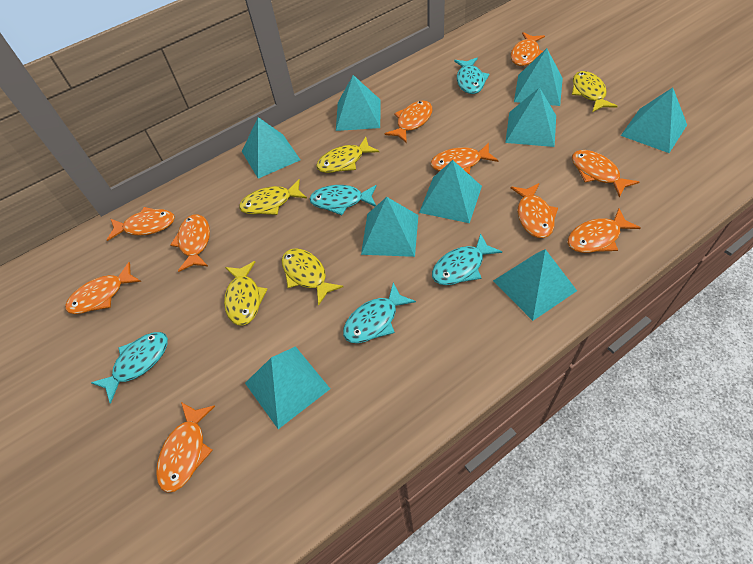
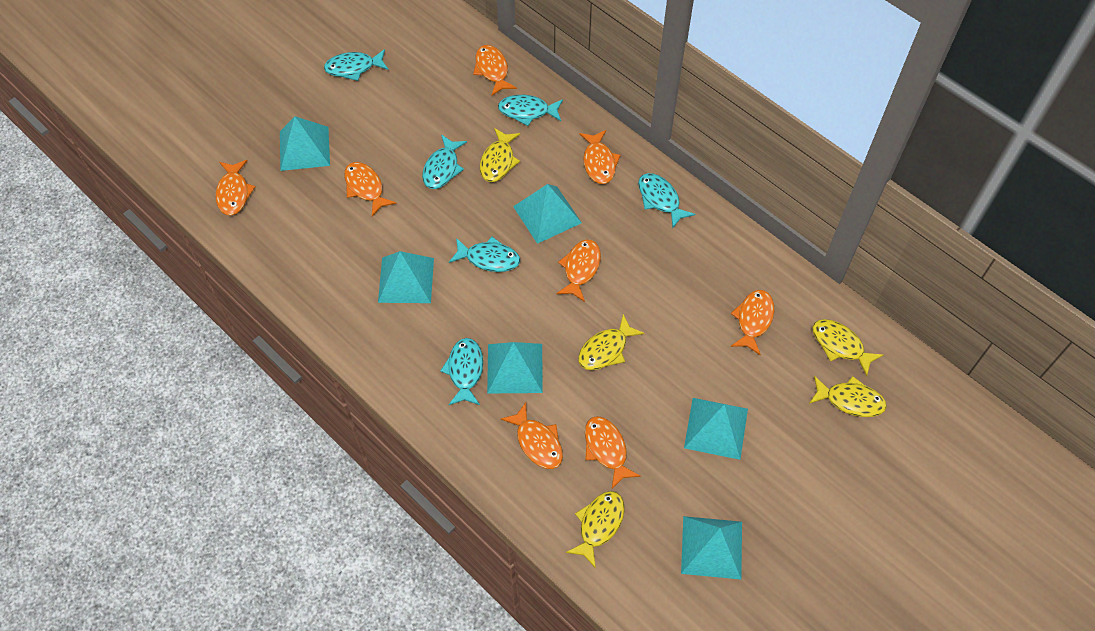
orange fish: [65,262,141,314] [107,207,175,241] [156,402,215,493] [170,214,210,272] [385,101,432,143] [431,143,498,175] [511,32,545,66] [511,183,558,238] [568,208,641,253] [572,150,639,197] = 10 -> [215,160,256,216] [344,162,397,216] [473,45,517,96] [501,402,563,469] [556,240,601,302] [579,130,621,184] [585,416,641,489] [730,290,775,355] = 8
turquoise fish: [91,332,168,404] [309,185,377,215] [343,283,416,343] [432,233,502,285] [454,58,490,94] = 5 -> [324,49,388,81] [422,134,467,189] [440,338,483,405] [449,237,520,272] [498,95,563,126] [638,173,695,228] = 6
turquoise pyramid: [242,117,300,179] [245,346,330,429] [336,75,380,131] [361,197,418,257] [419,160,482,223] [493,249,577,321] [505,87,556,147] [514,48,563,106] [621,87,687,153] = 9 -> [280,116,330,171] [378,251,434,303] [487,342,543,393] [513,184,582,244] [681,516,742,579] [684,398,748,460] = 6

